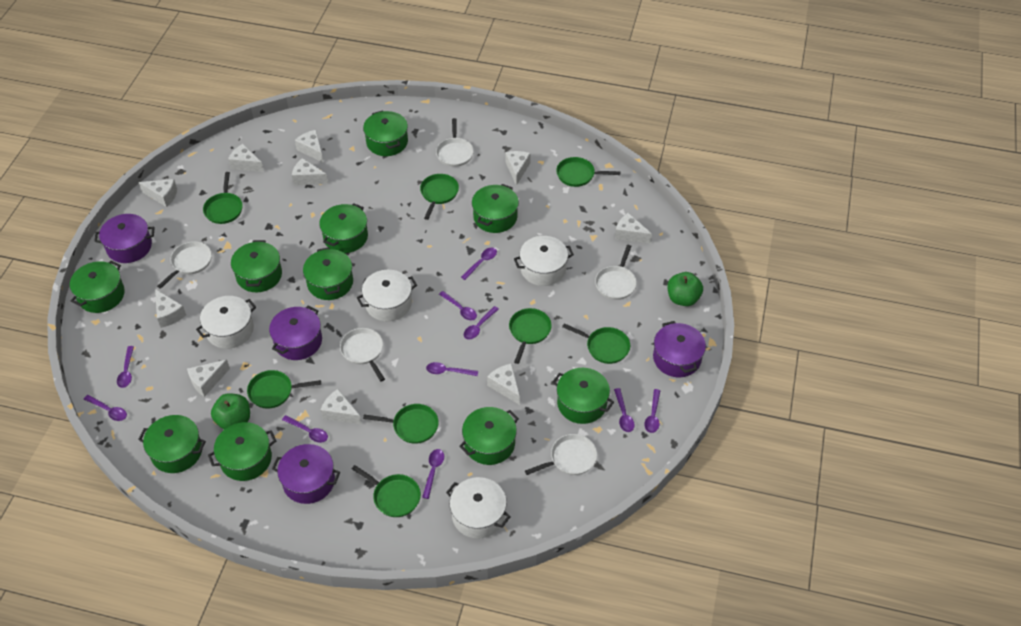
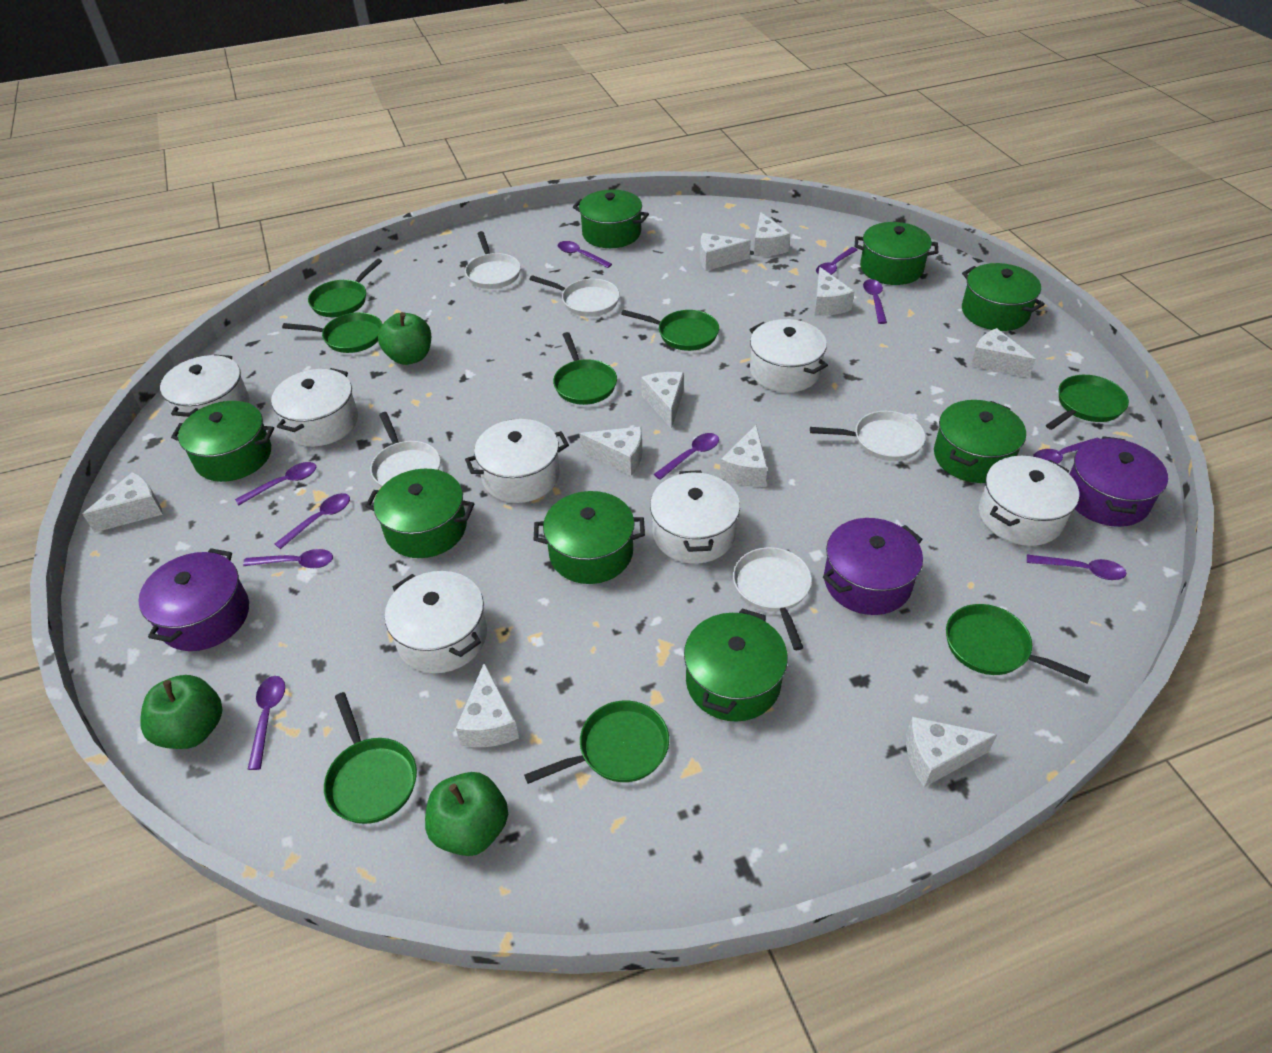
green apple: [211,393,250,429] [668,272,703,306] = 2 -> [140,675,222,749] [378,312,431,365] [425,772,508,856] = 3
green pot: [70,261,125,313] [138,415,206,473] [208,422,276,481] [231,240,282,292] [303,247,353,300] [319,203,368,253] [363,111,408,156] [459,407,519,465] [472,184,519,233] [552,368,614,424] = 10 -> [171,401,274,482] [365,469,474,558] [534,491,645,584] [573,189,649,248] [684,609,788,722] [855,222,938,285] [934,400,1026,483] [962,263,1045,331] = 8
purple pot: [94,214,155,263] [269,306,322,360] [272,444,340,504] [653,321,706,377] = 4 -> [138,548,249,651] [823,518,923,615] [1070,436,1168,527] = 3
white pot: [196,296,256,349] [357,270,417,321] [446,477,511,539] [514,236,574,286] = 4 -> [160,354,249,423] [271,368,358,446] [385,571,487,673] [465,419,569,503] [650,470,740,564] [750,319,828,392] [979,456,1079,546] = 7

